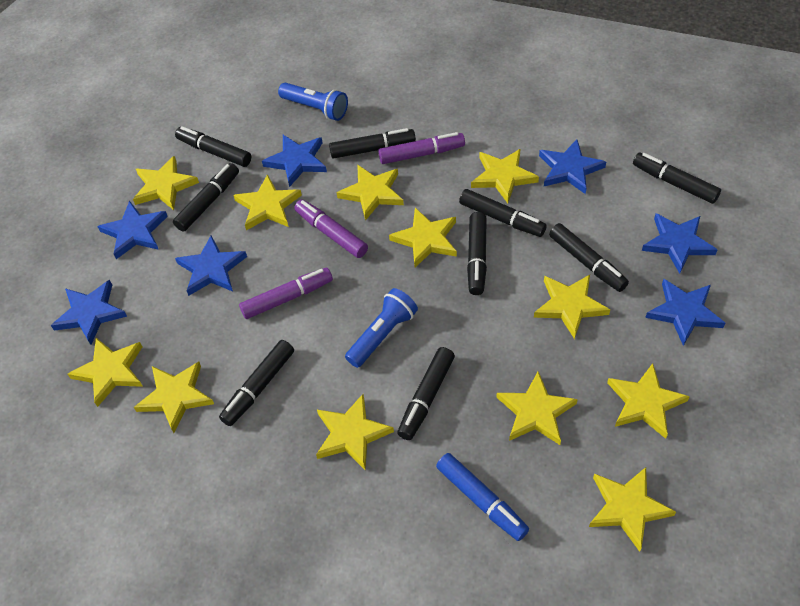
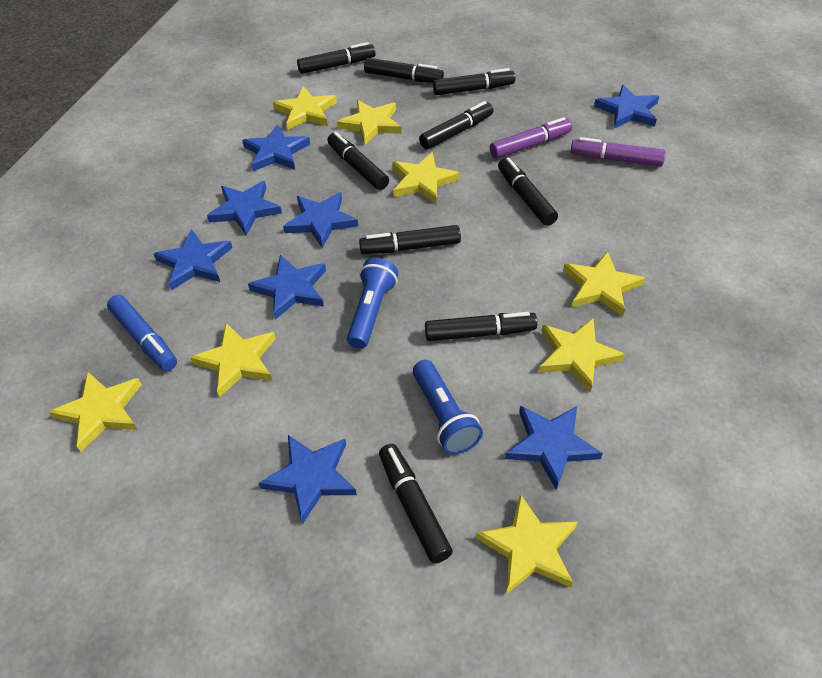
blue star: [51,280,127,345] [97,201,168,259] [175,236,247,296] [262,135,327,187] [539,139,606,194] [642,213,717,274] [645,279,725,346] = 7 -> [154,229,232,290] [207,181,282,236] [242,124,310,171] [248,255,326,320] [259,435,357,525] [283,192,358,249] [505,406,603,490] [594,85,659,129] = 8
purple marker: [239,268,333,319] [294,199,368,258] [378,132,465,164] = 3 -> [490,117,572,159] [570,137,666,167] = 2
yellow star: [68,338,143,407] [133,156,199,210] [134,362,214,433] [233,174,302,230] [316,394,394,470] [337,165,404,221] [389,208,457,267] [471,149,539,203] [496,372,578,445] [534,275,610,339] [589,467,676,552] [607,363,690,439] = 12 -> [49,372,142,452] [190,323,276,397] [273,86,337,130] [337,100,402,145] [392,152,460,204] [476,494,578,594] [539,318,625,393] [563,251,645,316] = 8

